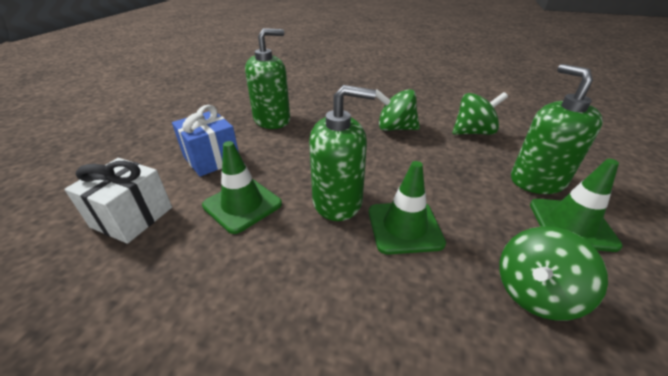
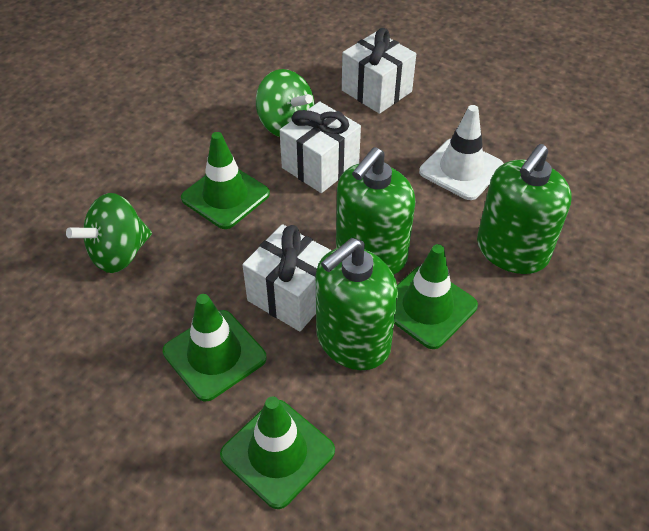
blue gift: [172,105,239,177] = 1 -> none = 0
green spinning top: [376,89,420,131] [452,92,508,135] [499,226,608,321] = 3 -> [66,193,152,273] [256,69,315,137] = 2
green traffic cone: [202,141,282,234] [369,161,446,255] [530,159,623,252] = 3 -> [163,294,267,402] [181,132,270,229] [220,396,335,509] [394,244,478,349] = 4
white gift: [64,158,172,244] = 1 -> [242,224,332,331] [280,101,361,193] [342,28,416,114] = 3
white traffic cone: none = 0 -> [419,105,504,200] = 1

